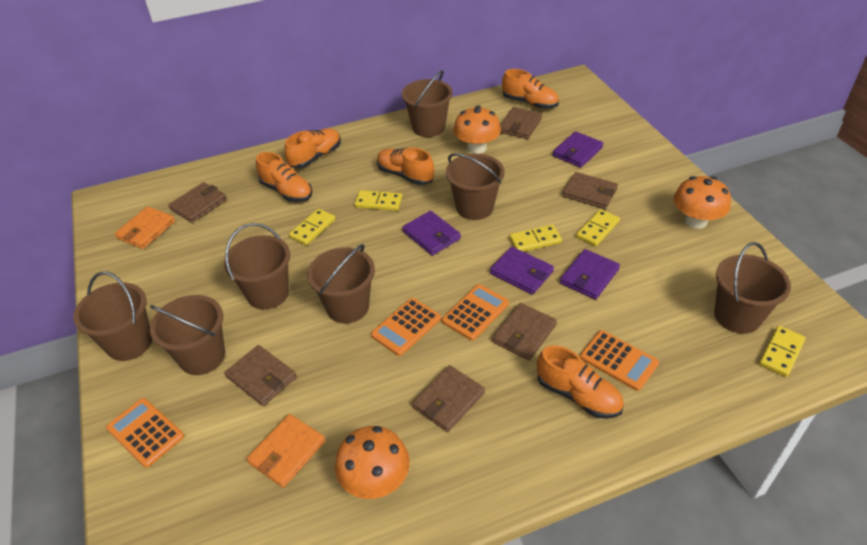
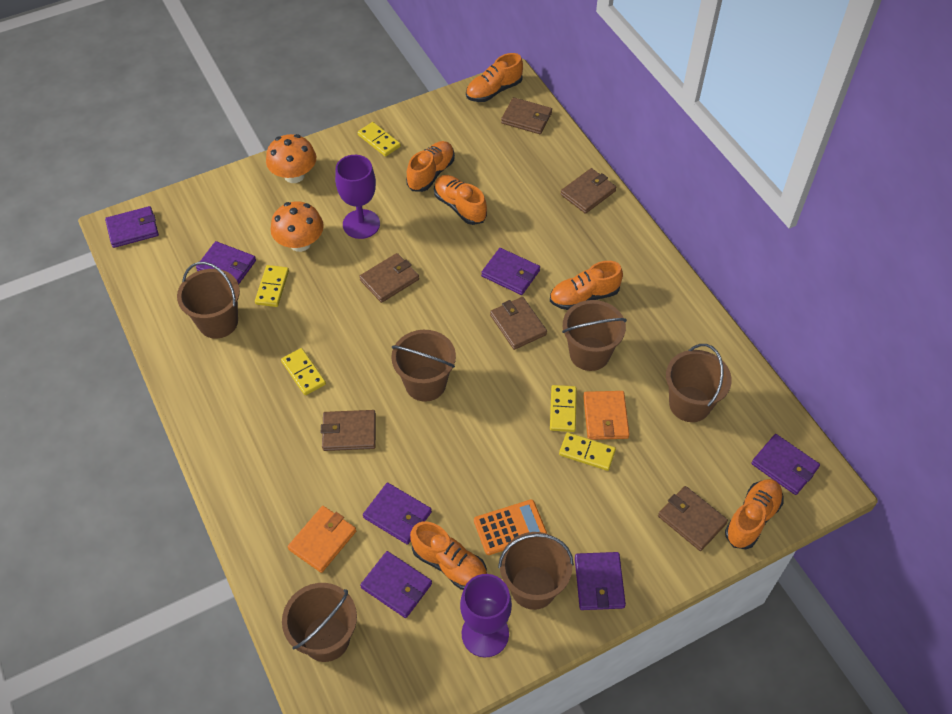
brown bucket: [73,272,152,361] [150,295,225,375] [224,223,290,310] [307,244,375,324] [402,70,453,137] [446,153,505,220] [714,242,791,334] = 7 -> [177,262,240,339] [282,583,357,662] [391,330,456,402] [498,532,574,610] [562,300,627,371] [666,344,732,422] = 6
orange calculator: [106,398,184,468] [371,298,441,356] [442,284,509,341] [580,330,659,391] = 4 -> [474,500,547,555] = 1
orange mushroom: [335,426,410,499] [453,105,501,154] [673,176,731,229] = 3 -> [266,134,316,183] [271,201,324,252] = 2
orange shoe: [256,152,312,202] [284,128,341,168] [377,148,434,185] [502,69,559,109] [537,345,624,419] = 5 -> [406,141,455,192] [410,522,487,590] [434,175,487,225] [466,53,523,102] [550,261,623,310] [725,479,783,549] = 6
purple goblet: none = 0 -> [335,155,380,239] [460,574,512,657] = 2
purple wallet: [402,211,461,256] [490,247,554,295] [553,131,603,168] [560,249,620,300] = 4 -> [105,206,159,248] [196,241,256,285] [360,551,432,618] [363,483,432,545] [481,248,540,295] [575,552,626,610] [751,434,820,495] = 7

